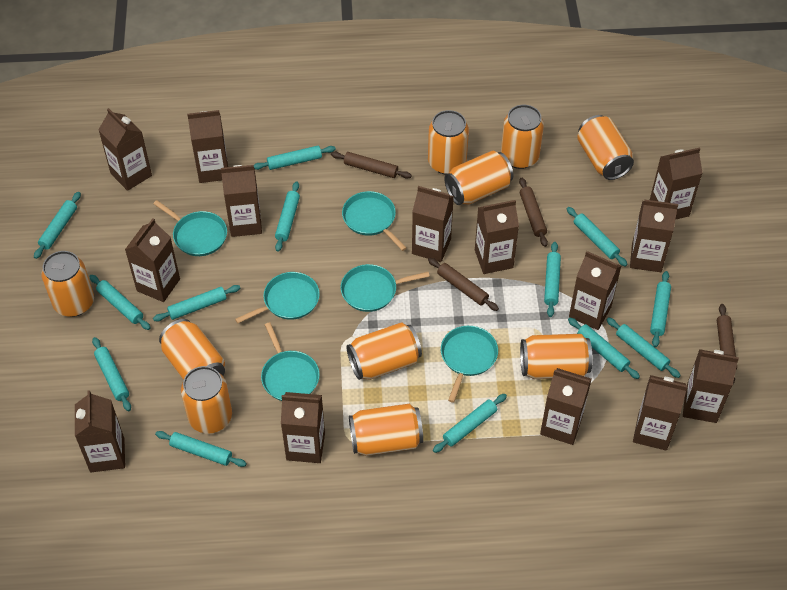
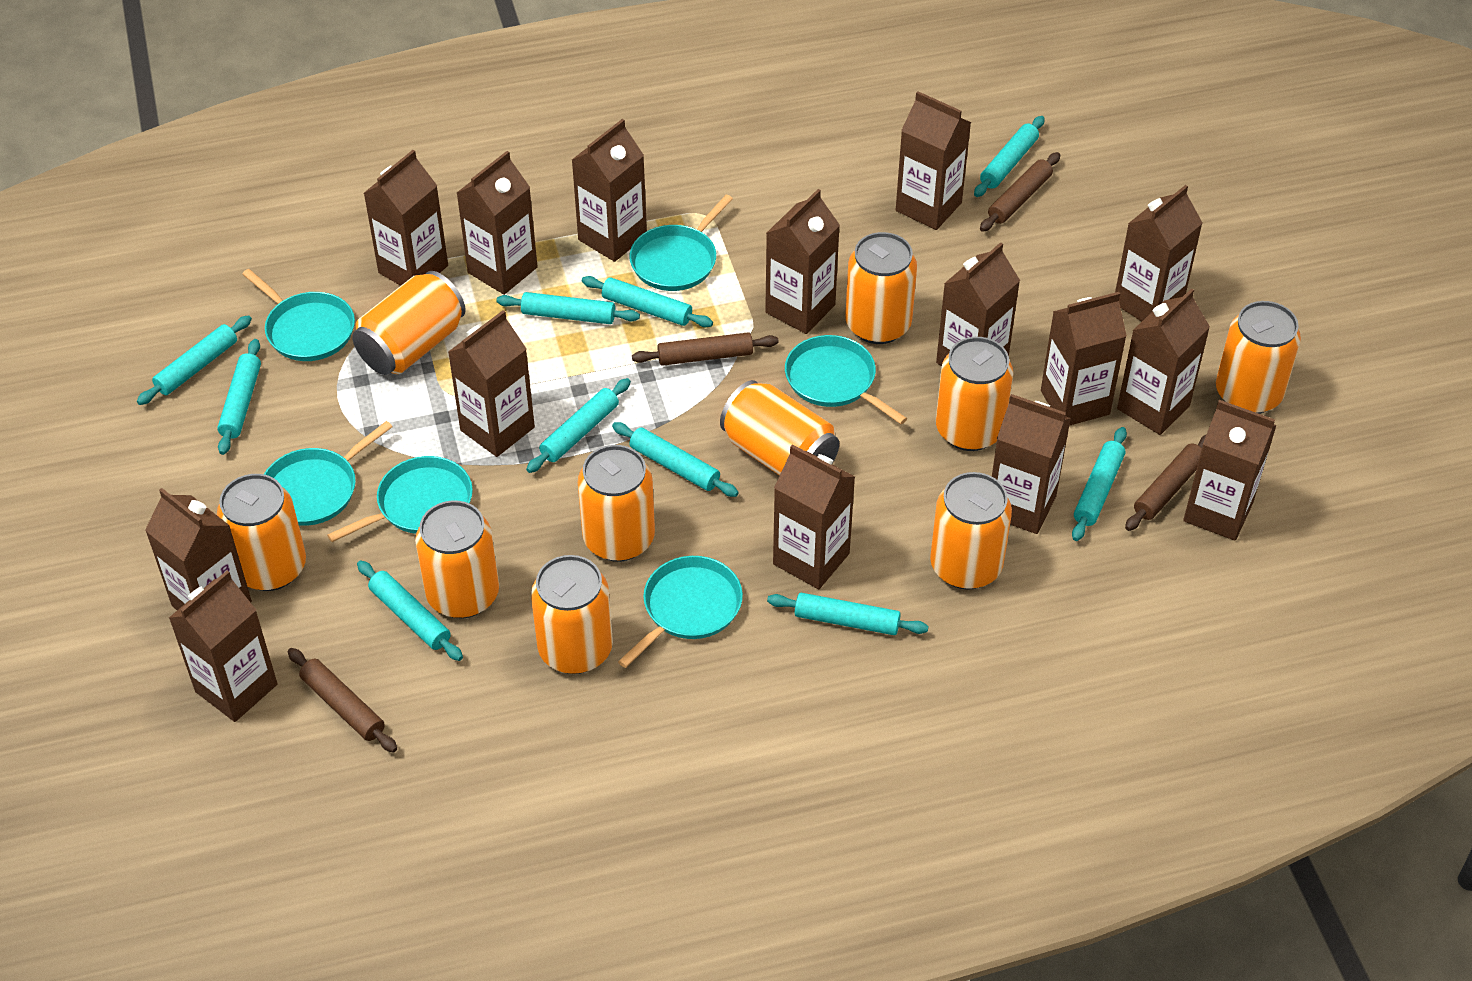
brown carton: [75,390,125,472] [98,108,152,191] [125,218,180,302] [187,110,228,183] [221,165,262,237] [281,392,325,463] [412,186,454,262] [475,200,519,274] [540,368,591,445] [569,251,621,330] [630,200,678,272] [633,375,688,451] [650,147,703,220] [683,349,739,423] = 14 -> [145,488,252,610] [169,571,277,722] [364,150,448,286] [448,310,535,457] [457,151,538,295] [572,119,647,262] [765,189,840,334] [773,444,855,589] [896,91,971,230] [936,242,1020,366] [992,394,1071,534] [1041,292,1127,426] [1115,185,1202,322] [1117,288,1210,435] [1183,400,1277,541] = 15
turquoise rolling pin: [34,192,81,259] [89,275,151,330] [92,337,131,411] [153,285,240,321] [155,431,247,467] [254,146,336,170] [275,181,300,252] [433,394,507,453] [544,242,561,317] [567,207,627,267] [568,318,640,379] [606,317,681,378] [650,271,671,347] = 13 -> [137,315,252,405] [217,339,261,455] [357,561,463,661] [496,292,640,324] [526,378,631,473] [582,276,713,327] [612,422,739,497] [767,593,929,635] [974,116,1045,197] [1072,427,1127,541] = 10

